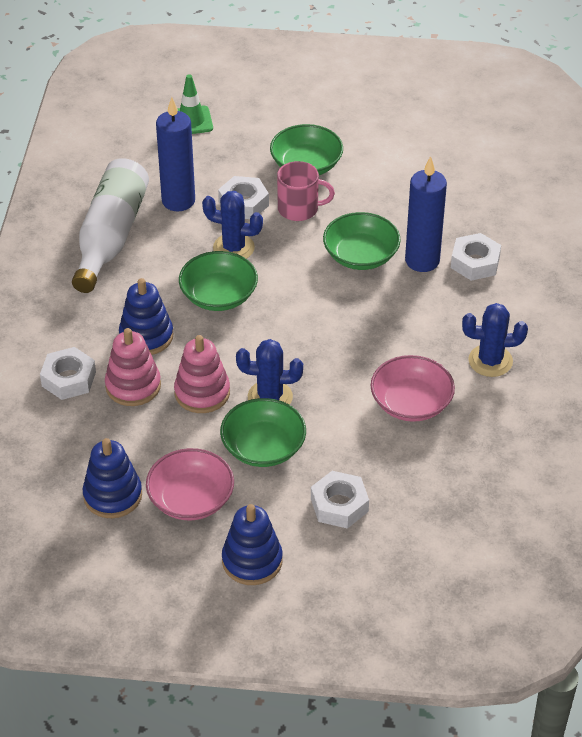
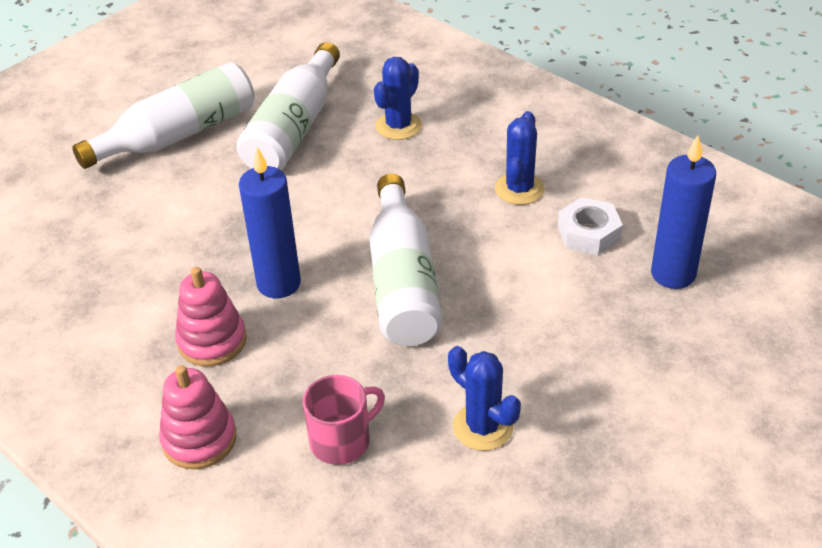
blue stacking toy: [83,438,142,518] [119,278,174,355] [222,504,283,585] = 3 -> none = 0
green bowl: [179,251,258,311] [220,398,306,467] [270,124,343,175] [323,212,401,270] = 4 -> none = 0
green traffic cone: [177,74,213,134] = 1 -> none = 0
pink bowl: [146,448,234,520] [371,355,455,422] = 2 -> none = 0
white bottle: [72,158,149,293] = 1 -> [72,62,255,169] [236,42,340,170] [369,174,442,346] = 3
white nut: [40,347,96,400] [218,176,269,219] [311,471,369,529] [451,233,501,281] = 4 -> [558,197,623,255] = 1

